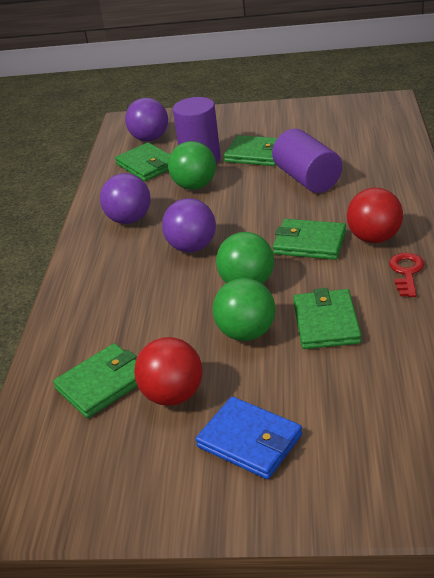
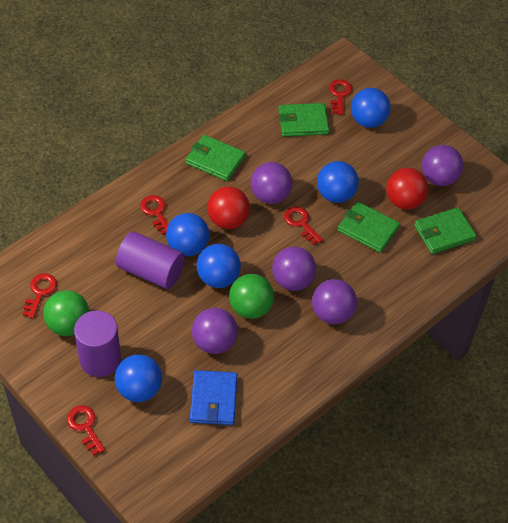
blue ball: none = 0 -> [115,354,162,402] [166,213,210,256] [196,244,241,288] [317,161,359,203] [351,88,391,128] = 5
green ball: [168,141,216,190] [212,278,276,341] [216,232,274,284] = 3 -> [43,290,90,336] [229,274,274,319] = 2
green wallet: [53,343,137,418] [115,142,170,181] [224,135,277,166] [273,219,346,260] [293,288,361,349] = 5 -> [186,135,245,181] [279,103,329,137] [338,201,400,253] [414,207,477,254] = 4
purple ball: [100,173,150,224] [125,98,168,141] [162,198,216,252] = 3 -> [192,308,238,354] [251,162,292,204] [272,247,316,291] [312,279,357,324] [422,145,463,186] = 5
red key: [389,253,424,297] = 1 -> [23,273,57,318] [67,405,105,456] [140,195,169,235] [284,206,323,245] [329,79,352,115] = 5

